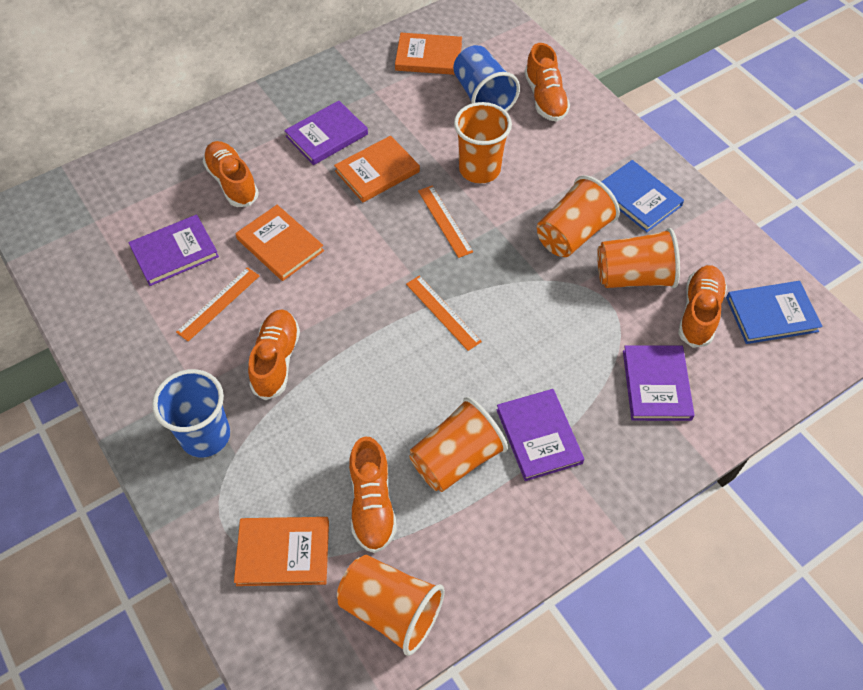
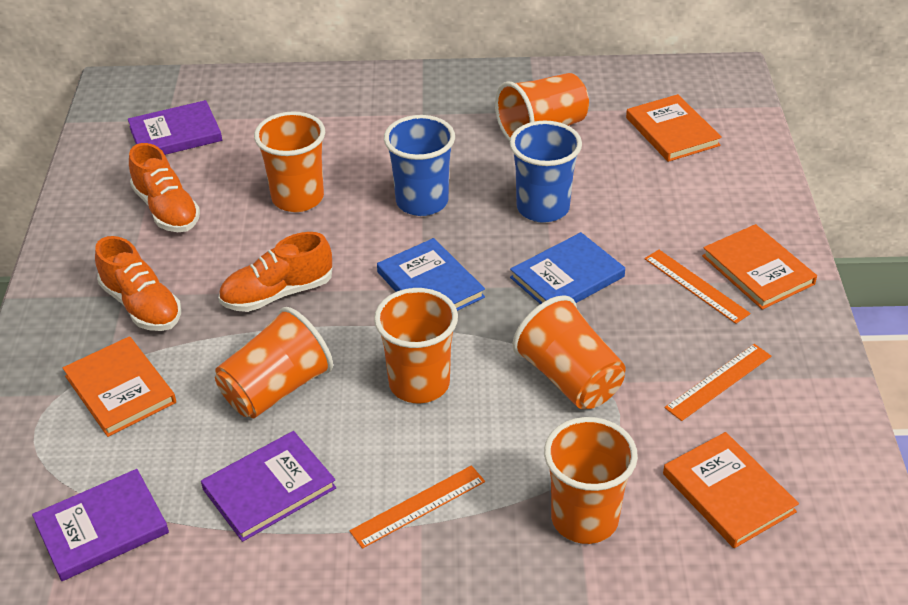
orange cup: [337,555,445,656] [409,397,508,492] [454,102,512,183] [537,175,620,257] [597,228,680,288] = 5 -> [215,307,333,418] [254,111,325,212] [374,288,458,403] [495,73,589,141] [512,295,626,409] [544,417,638,544] = 6
orange shoe: [203,141,259,207] [248,309,300,400] [349,436,397,553] [524,43,570,122] [678,265,727,348] = 5 -> [95,236,181,331] [129,143,200,232] [218,232,332,312] = 3
purple book: [128,214,219,286] [284,101,368,165] [496,389,584,481] [623,345,695,421] = 4 -> [32,469,169,581] [128,100,222,155] [201,431,336,542] = 3

